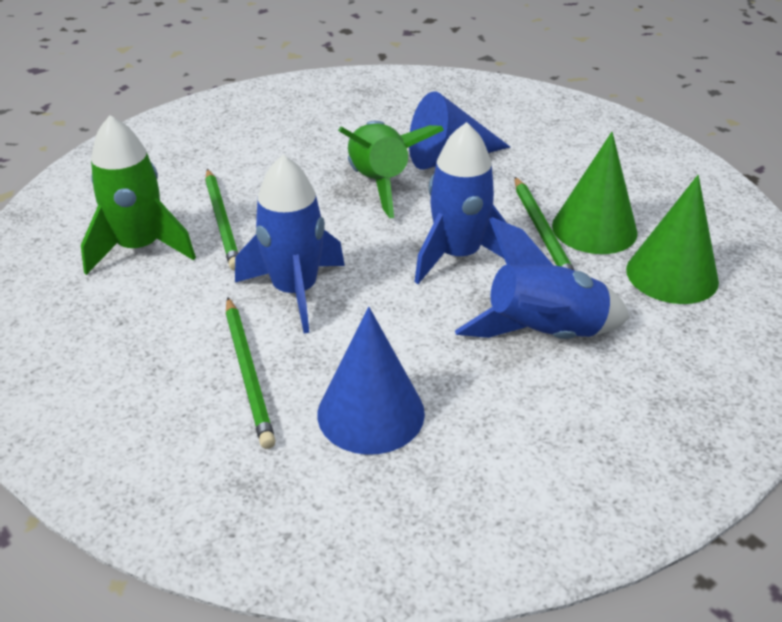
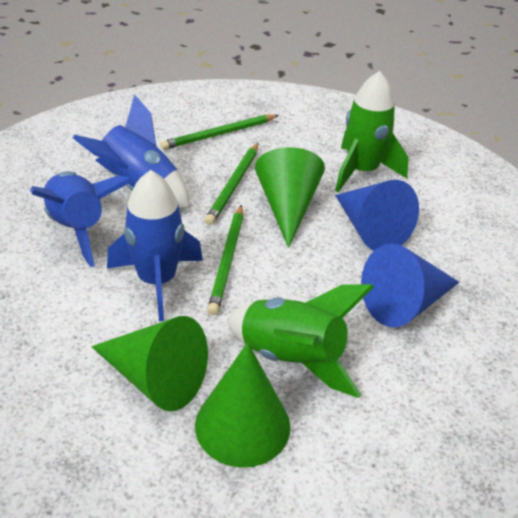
green cone: [552,132,638,254] [626,175,719,304] = 2 -> [91,316,208,412] [195,342,291,468] [255,147,325,248] = 3

